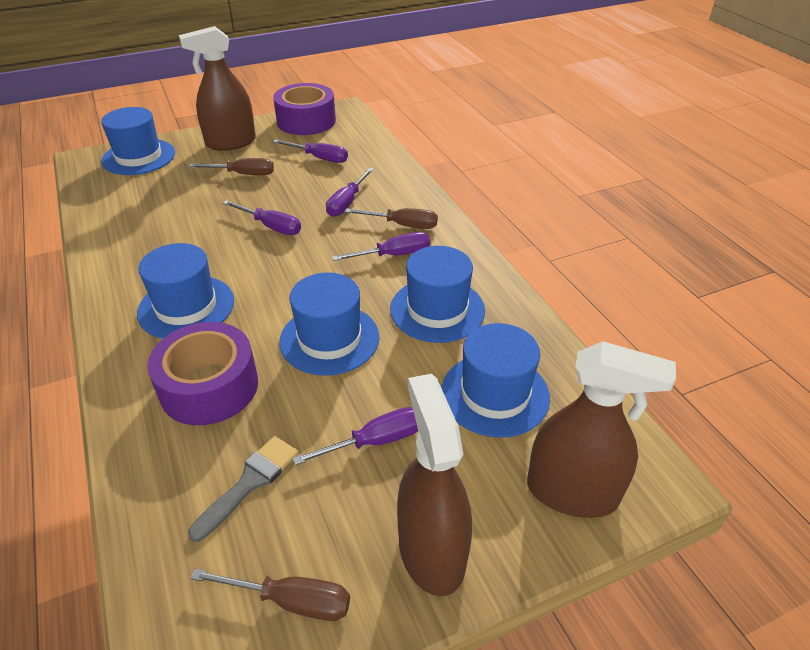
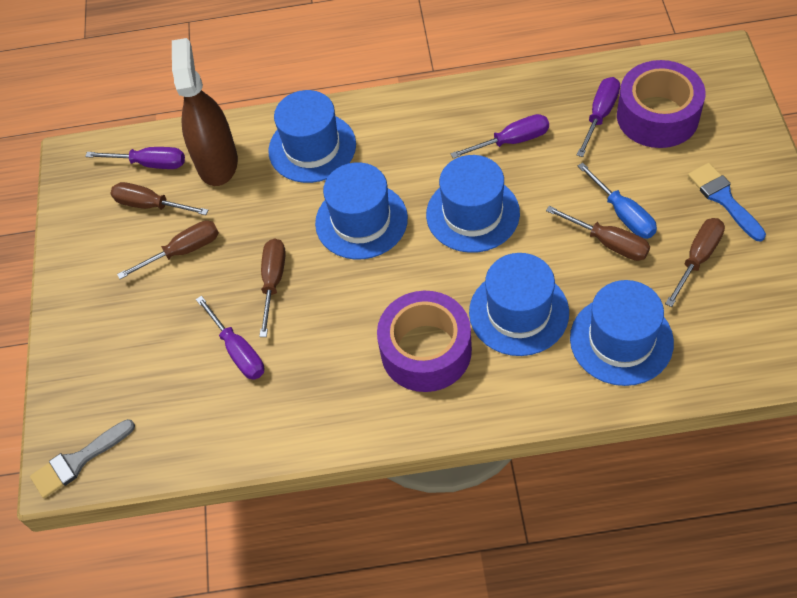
blue brush: none = 0 -> [688,163,766,241] = 1
blue screwdriver: none = 0 -> [578,162,657,239] = 1
brown screwdriver: [188,158,274,175] [191,569,350,621] [345,208,438,229] = 3 -> [110,182,208,215] [117,220,219,279] [259,238,286,337] [546,206,650,261] [665,218,725,307] = 5
brown spray bottle: [179,26,256,151] [397,374,472,596] [527,341,676,518] = 3 -> [172,38,238,186] = 1
purple screwdriver: [223,200,301,235] [273,139,348,163] [292,407,418,465] [326,167,374,217] [332,232,430,261] = 5 -> [85,147,185,169] [196,296,264,380] [450,114,549,158] [577,77,620,157] = 4

